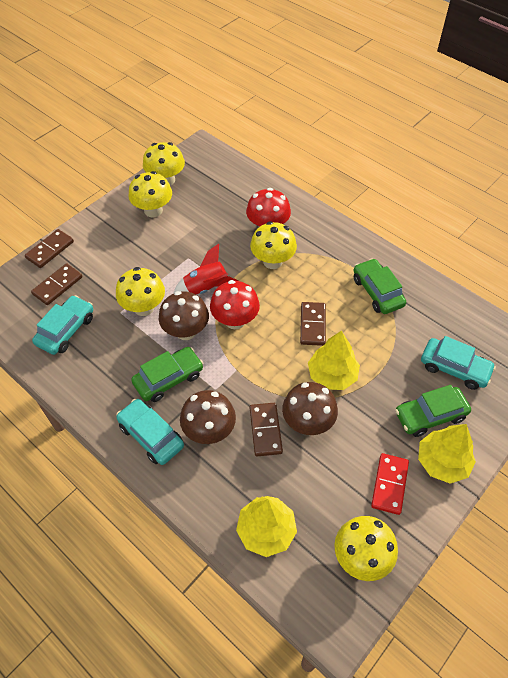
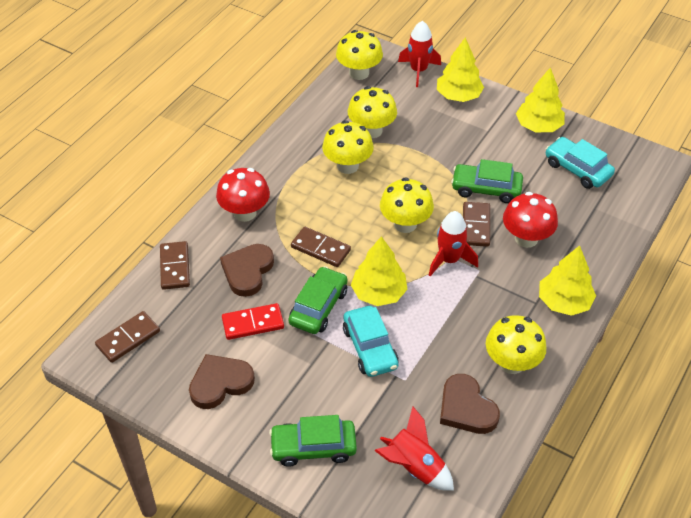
brown heart: none = 0 -> [189,354,255,409] [220,244,274,297] [440,374,500,434] = 3
brown mushroom: [159,291,209,340] [180,390,236,444] [282,382,338,435] = 3 -> none = 0
red rocket: [173,244,239,294] = 1 -> [375,407,454,491] [398,21,441,87] [429,211,478,277] = 3
turquoise car: [32,295,93,355] [116,399,184,465] [421,336,496,390] = 3 -> [343,306,399,377] [546,137,615,189] = 2
yellow tree: [236,496,297,557] [308,331,360,390] [418,424,476,484] = 3 -> [351,236,408,306] [437,37,484,102] [516,68,565,132] [539,245,596,316] = 4

